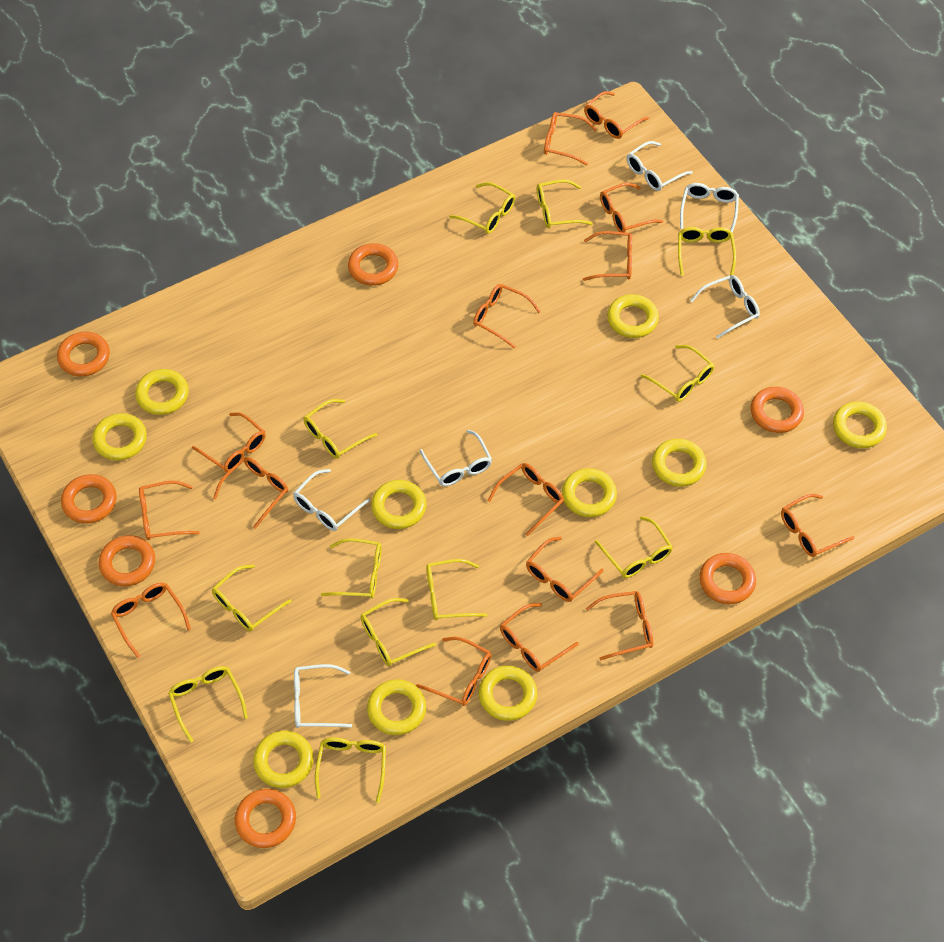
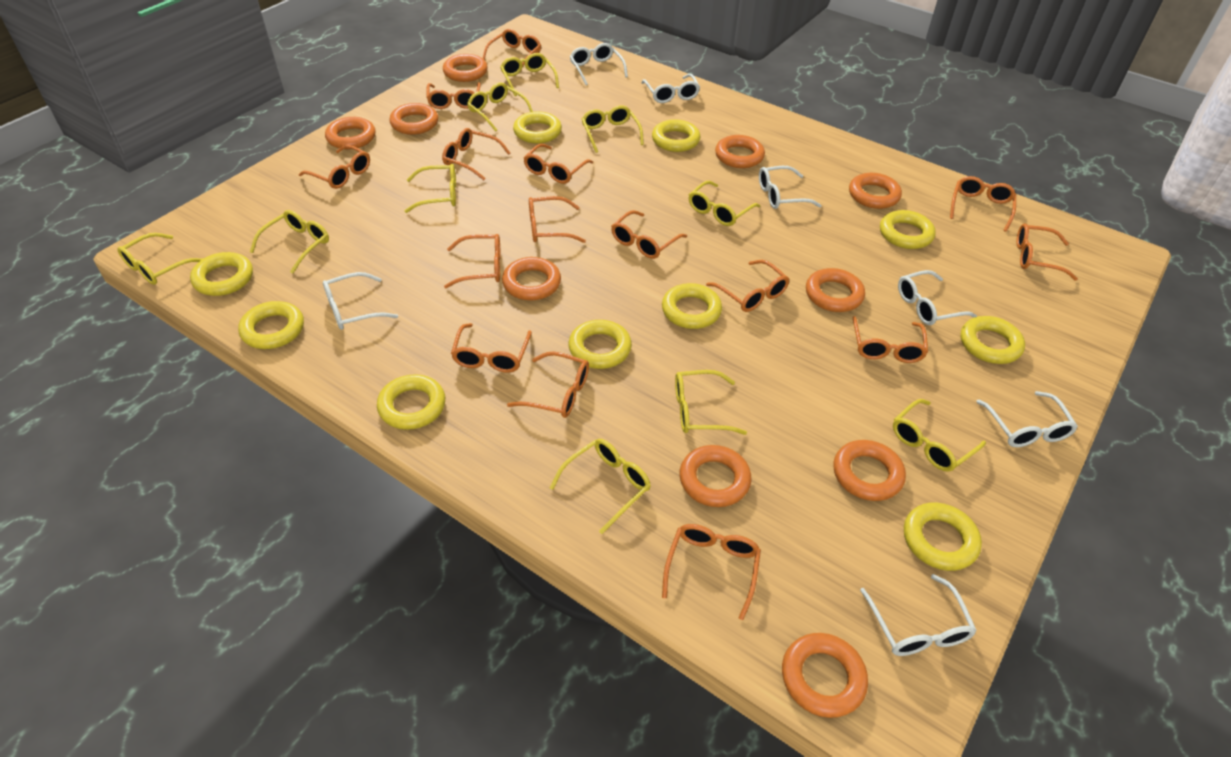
orange ring: [57,332,110,377] [61,474,117,524] [99,535,155,587] [235,789,296,848] [348,243,398,286] [699,553,756,604] [751,387,804,433] = 7 -> [325,117,376,149] [389,103,438,135] [443,54,487,82] [502,257,561,301] [679,445,751,507] [715,135,765,168] [782,633,868,718] [806,268,865,312] [833,440,906,501] [849,173,902,209] = 10
white glasses: [293,469,370,531] [294,664,352,728] [419,430,492,486] [627,141,693,191] [680,183,739,233] [690,275,760,338] = 6 -> [323,272,398,330] [570,43,628,85] [641,74,700,103] [759,166,822,209] [860,574,977,656] [898,270,977,325] [976,391,1078,447] = 7
yellow glasses: [168,666,248,742] [212,564,292,631] [304,399,377,459] [315,737,386,803] [321,538,382,598] [360,598,436,666] [426,559,487,620] [449,182,515,234] [537,179,593,228] [595,516,673,578] [641,345,714,402] [678,227,736,276] = 12 -> [117,233,203,285] [250,210,329,273] [404,164,456,213] [467,83,533,132] [500,53,559,96] [550,439,651,534] [582,105,644,153] [675,370,747,435] [689,181,760,226] [893,399,986,472] = 10

